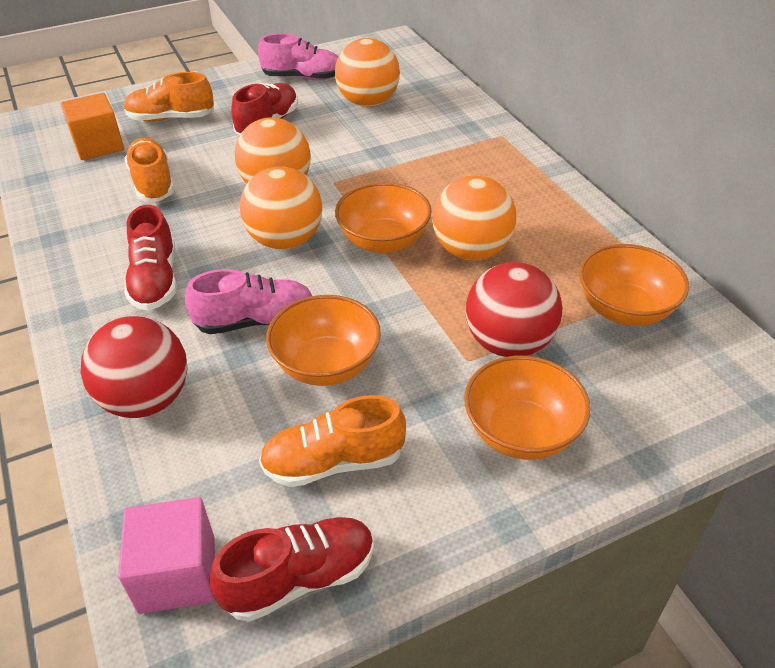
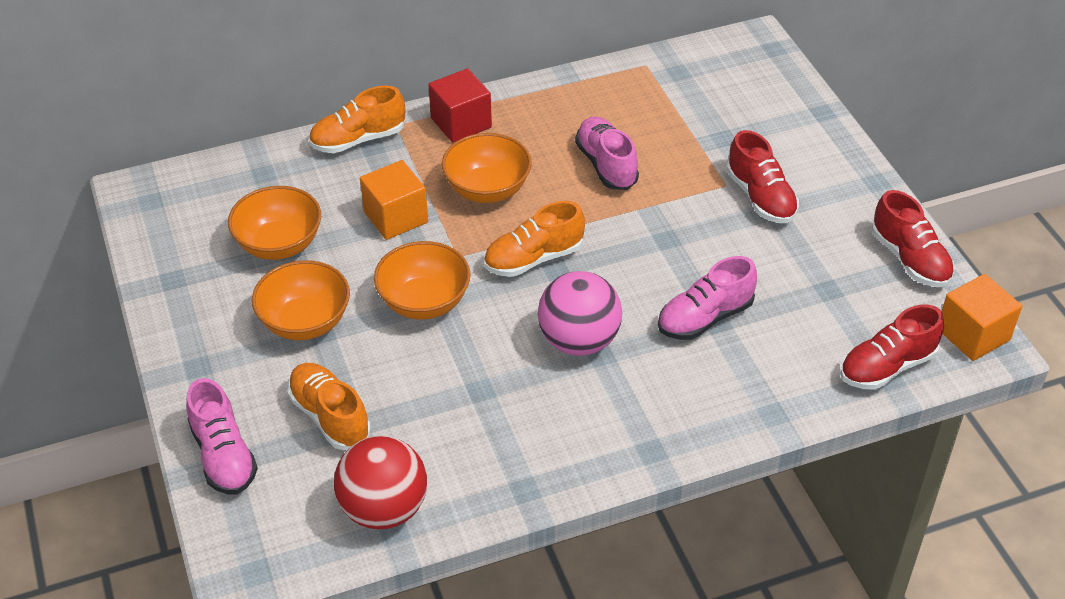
orange ball: [235,117,311,183] [240,167,322,250] [335,38,400,107] [432,176,516,260] = 4 -> none = 0
orange cube: [61,93,124,160] = 1 -> [360,160,428,240] [942,274,1022,361] = 2
pink ball: none = 0 -> [538,271,622,356] = 1
pink cube: [118,497,215,614] = 1 -> none = 0
pink shoe: [185,269,312,334] [258,33,338,80] = 2 -> [186,378,258,494] [575,116,639,190] [658,256,757,340] = 3
red ball: [81,316,188,418] [466,262,562,357] = 2 -> [334,436,427,529] = 1
red cube: none = 0 -> [428,68,492,143] = 1

